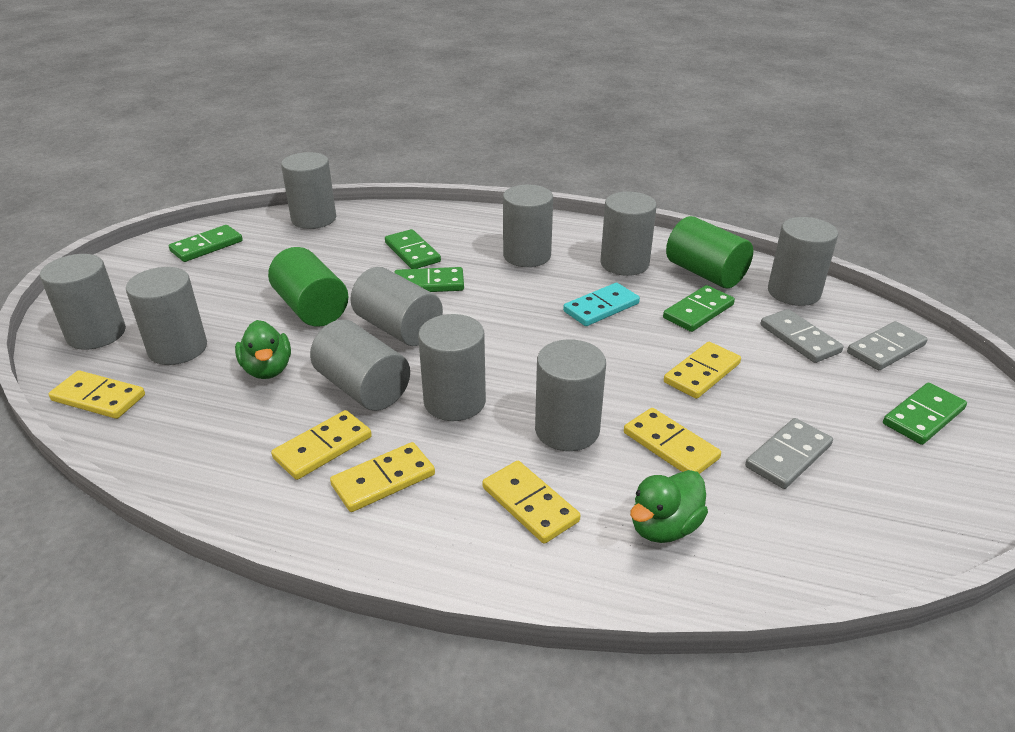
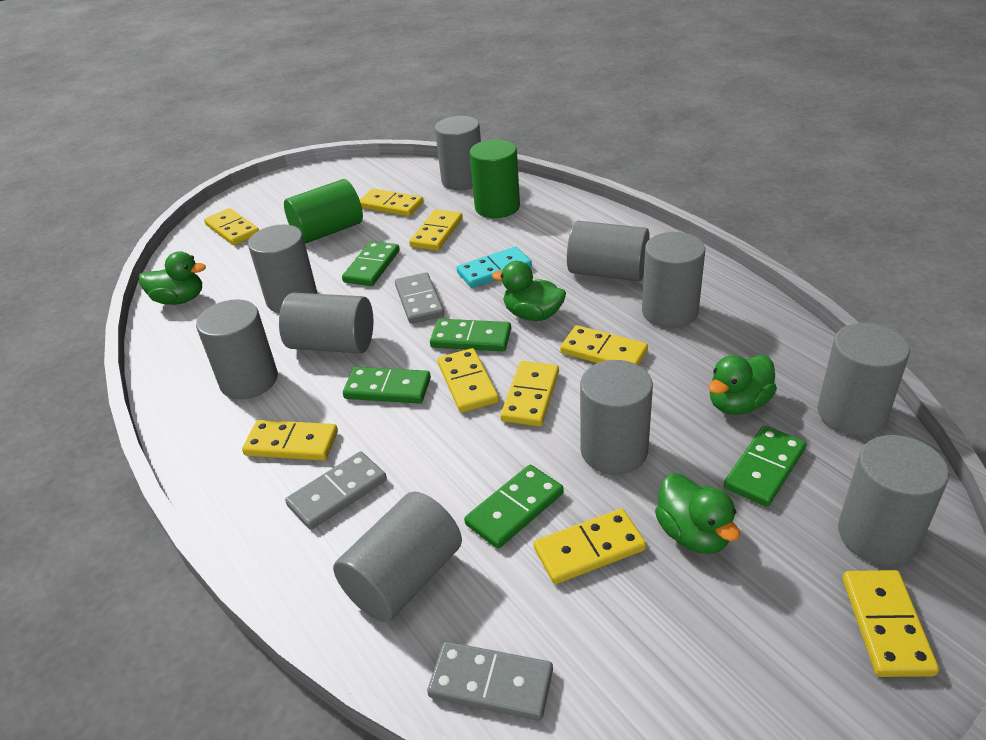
green duck: [235,320,291,379] [630,470,708,543] = 2 -> [139,251,206,305] [492,261,566,321] [655,473,740,554] [709,355,777,415] = 4
yellow domino: [49,371,145,419] [271,410,372,480] [330,442,435,512] [482,461,580,544] [624,408,721,474] [664,342,741,399] = 6 -> [204,208,259,245] [242,420,338,461] [360,188,424,217] [409,209,463,251] [437,348,499,413] [500,361,559,426] [534,509,646,584] [560,325,648,365] [843,570,939,677] = 9

